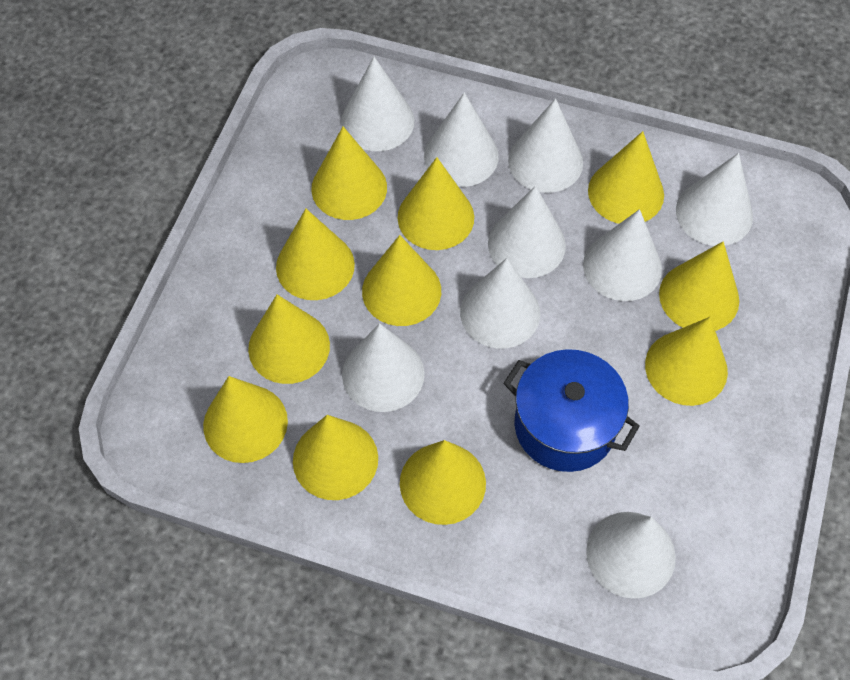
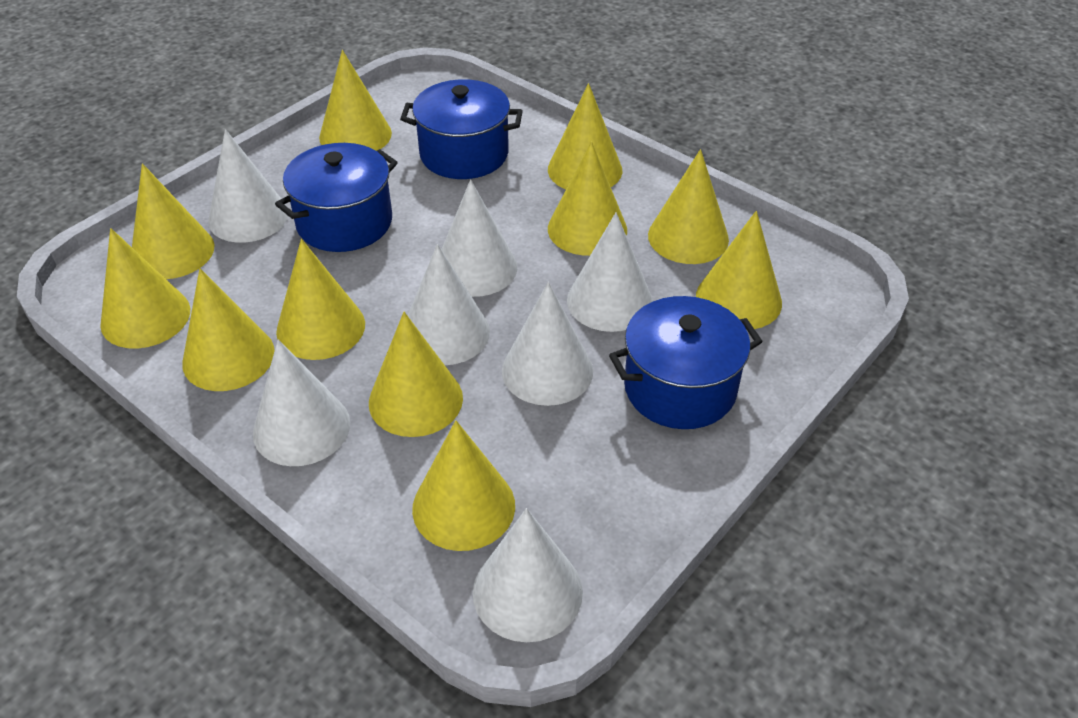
blue pot: [503,349,640,472] = 1 -> [275,143,398,252] [400,79,523,179] [609,296,763,429] = 3
white cone: [341,57,414,151] [342,323,425,412] [424,93,499,187] [460,258,540,349] [488,186,566,278] [508,98,583,193] [583,209,662,301] [586,512,676,599] [676,153,753,246] = 9 -> [208,129,288,243] [253,339,350,466] [408,244,490,365] [441,179,517,297] [473,508,583,642] [502,282,593,406] [567,213,653,332] = 7

